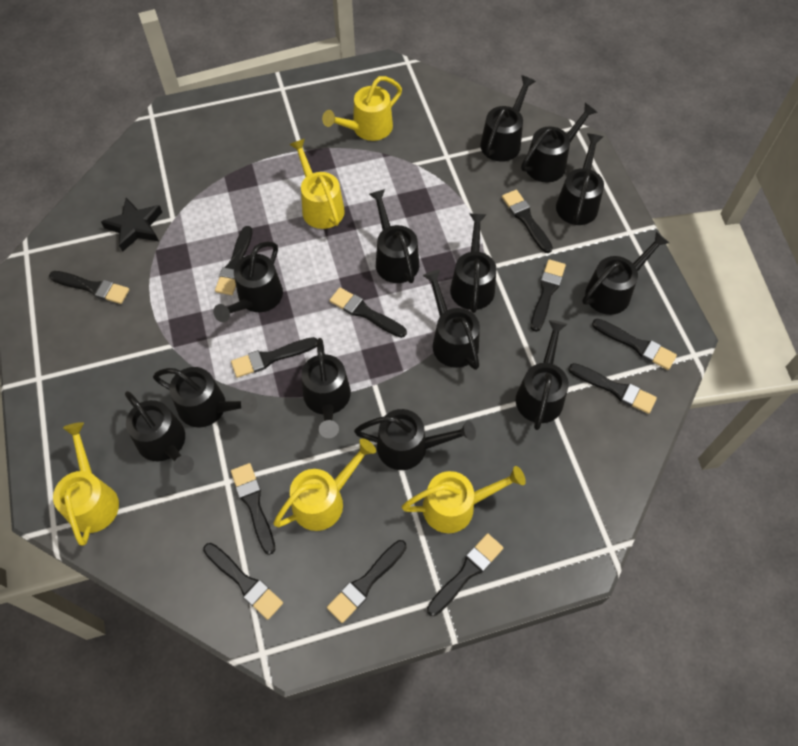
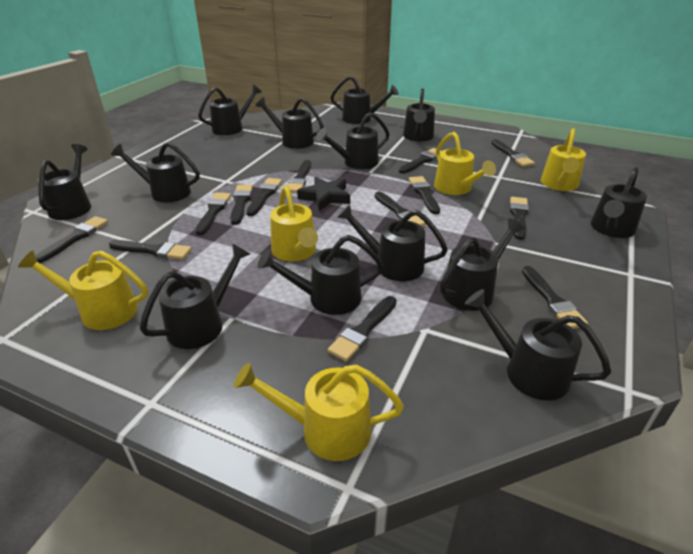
black brush: [49,271,129,304] [203,543,283,620] [215,226,253,295] [231,337,317,378] [231,463,275,555] [327,540,407,623] [330,288,407,338] [427,533,503,616] [502,190,553,253] [531,259,566,332] [569,363,657,414] [592,319,677,370] = 12 -> [36,216,108,263] [109,240,192,260] [195,192,231,235] [230,185,253,225] [246,178,282,216] [287,160,311,193] [328,296,397,361] [374,192,427,226] [399,148,442,173] [409,176,440,214] [491,139,535,167] [510,197,529,240] [522,266,588,329] = 13

